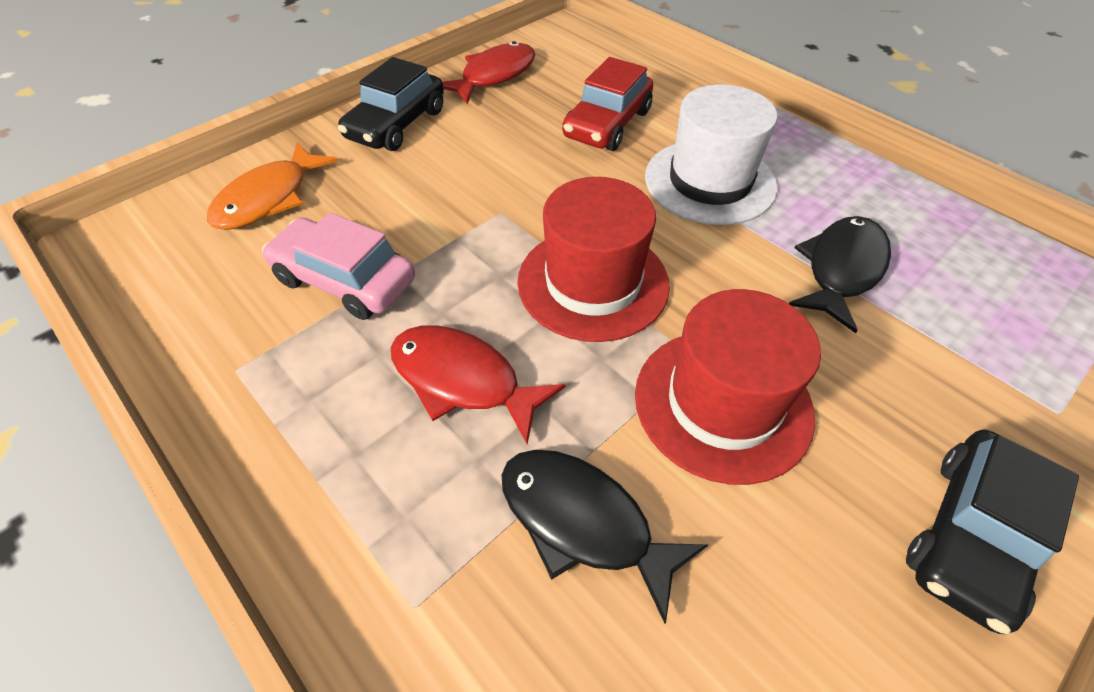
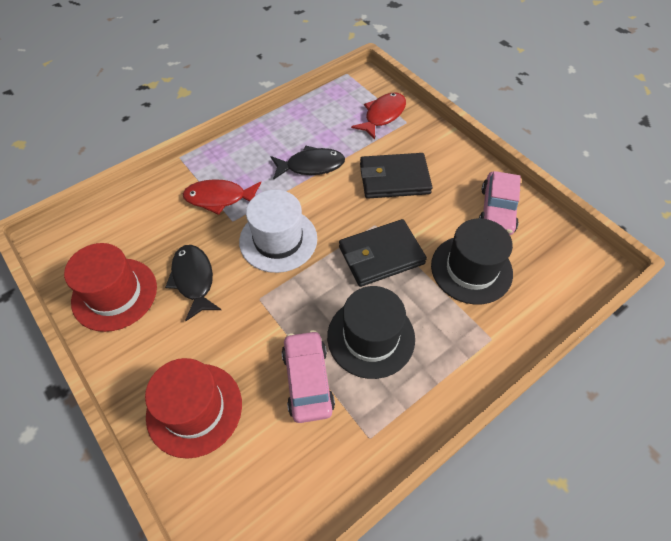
black car: [338,57,444,151] [906,430,1079,634] = 2 -> none = 0
black hat: none = 0 -> [327,286,415,379] [431,218,513,305] = 2
black wallet: none = 0 -> [339,219,427,287] [360,153,432,199] = 2
orange fish: [207,142,338,230] = 1 -> none = 0
pink car: [262,213,415,320] = 1 -> [282,330,335,423] [479,171,521,235] = 2
red car: [562,57,653,151] = 1 -> none = 0

